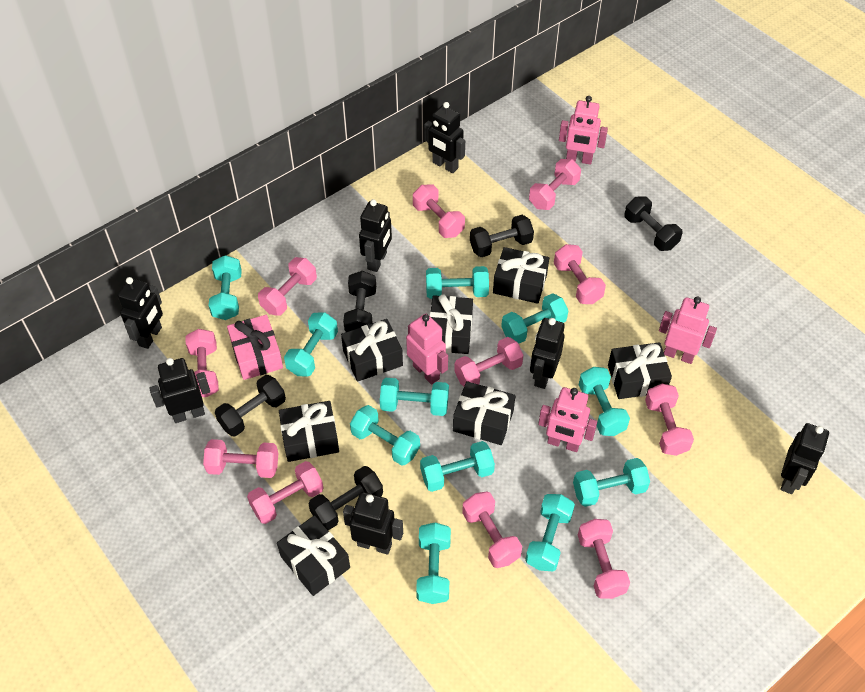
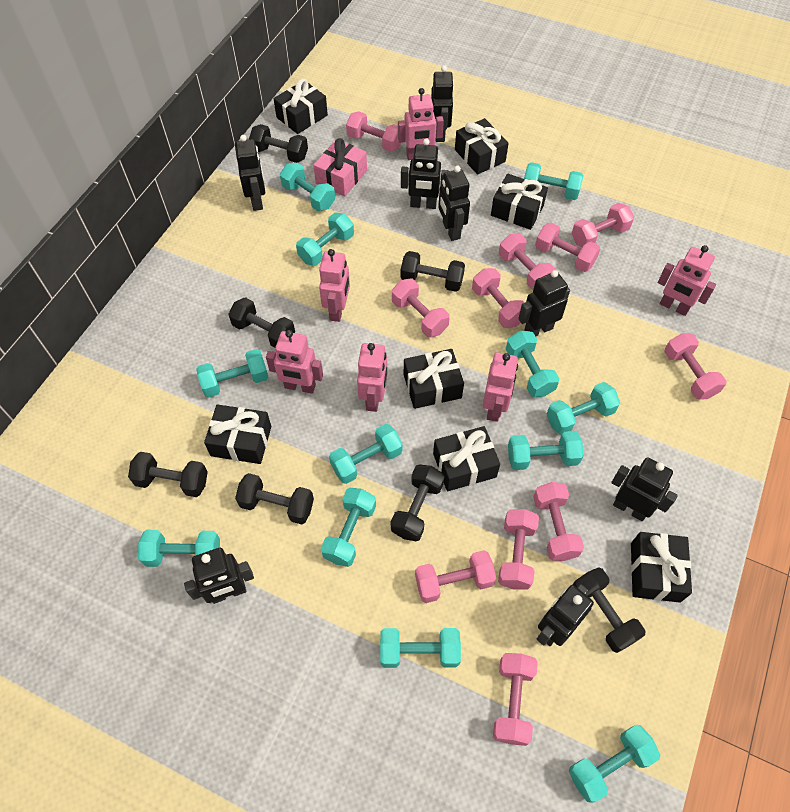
black dumbbell: [215,375,286,437] [309,466,383,531] [343,271,376,332] [470,215,534,257] [624,196,682,251] = 5 -> [128,452,208,497] [228,297,295,348] [235,473,314,525] [249,124,308,163] [391,464,444,541] [401,251,465,292] [572,567,645,653] = 7
black robot: [118,277,163,349] [149,358,210,423] [343,492,403,555] [359,199,392,272] [424,102,465,173] [530,318,565,389] [781,423,829,494] = 7 -> [184,548,254,604] [235,135,265,211] [401,138,449,209] [431,65,454,142] [438,166,470,241] [518,270,570,336] [537,584,594,646] [611,457,678,521] = 8
pink robot: [406,314,448,385] [538,387,597,452] [559,96,608,165] [659,296,717,364] = 4 -> [266,330,323,394] [319,249,350,322] [357,343,387,412] [398,88,444,160] [483,352,518,422] [658,245,716,316] = 6
turquoise dumbbell: [209,255,242,320] [284,313,338,377] [350,405,420,466] [380,378,449,416] [416,523,451,604] [420,441,495,492] [426,266,489,299] [501,293,568,344] [525,494,575,571] [573,458,650,507] [578,367,630,436] = 11 -> [138,530,220,567] [196,349,268,398] [280,162,335,211] [296,213,354,266] [321,488,376,567] [329,424,403,484] [380,628,461,668] [506,331,560,397] [508,431,583,470] [524,162,583,200] [547,382,620,435] [569,725,660,803] = 12

